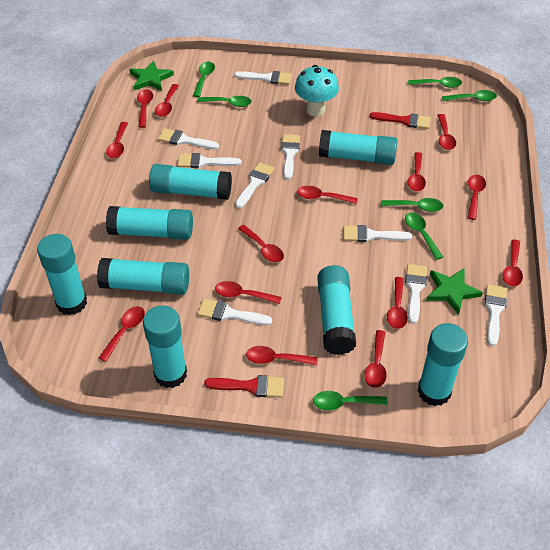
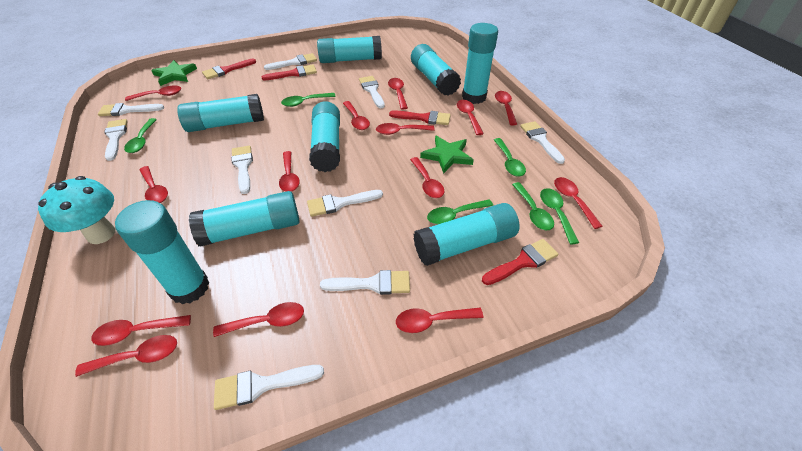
green spoon: [193,62,215,97] [197,96,252,107] [313,391,388,410] [381,198,443,212] [405,212,443,260] [408,77,462,88] [442,90,497,101] = 7 -> [124,118,157,153] [281,93,336,107] [427,199,493,224] [494,138,526,176] [512,182,554,230] [540,188,579,244] = 6
red brush: [204,375,284,398] [370,112,431,129] = 2 -> [202,58,256,79] [262,65,317,80] [389,111,451,125] [482,239,558,285] = 4

